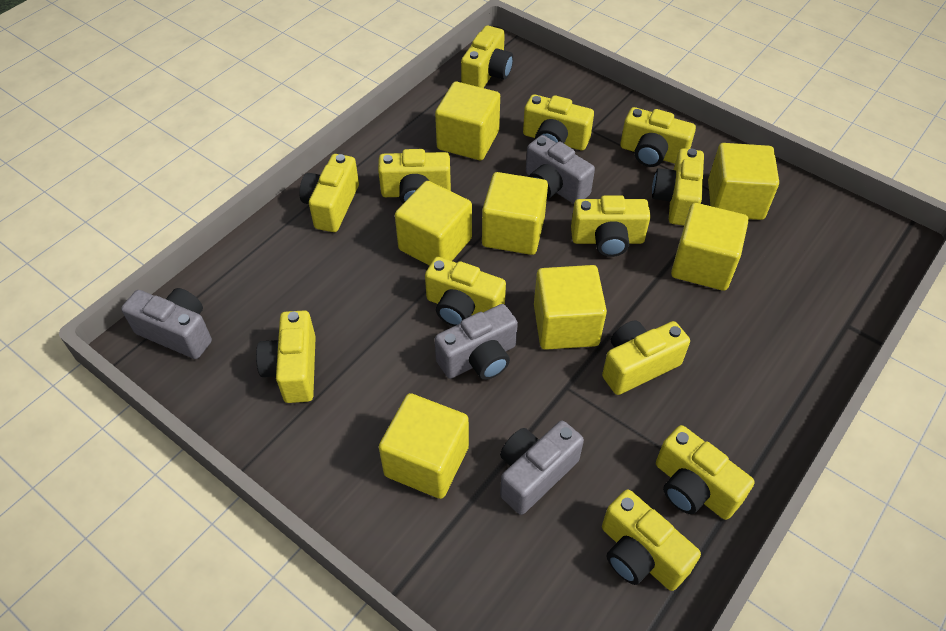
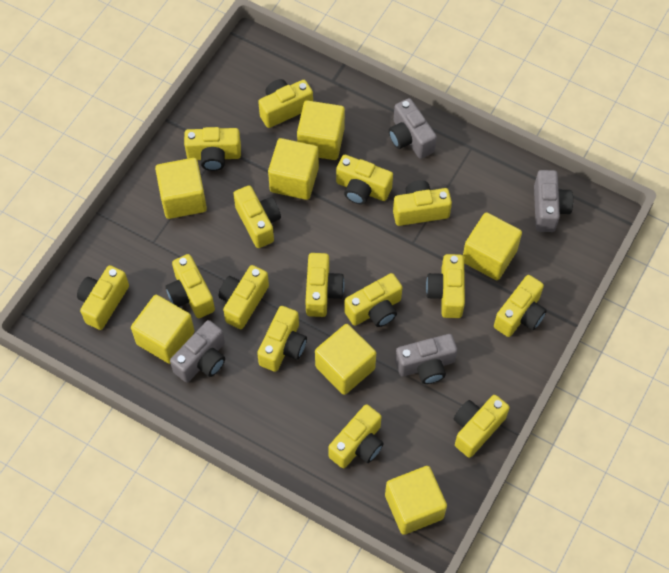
yellow camera: [256,310,316,403] [299,154,359,232] [378,149,451,204] [425,257,506,326] [461,26,513,88] [523,94,594,150] [571,195,651,257] [602,320,690,395] [602,489,701,591] [620,107,696,167] [652,148,704,226] [656,425,755,520] = 12 -> [77,265,129,330] [166,254,215,318] [184,127,241,171] [219,265,269,329] [233,185,281,248] [257,306,307,372] [258,79,313,128] [305,253,344,317] [329,404,384,468] [336,155,393,205] [344,273,403,327] [393,180,452,226] [426,254,465,318] [453,395,510,458] [494,275,547,337] = 15

